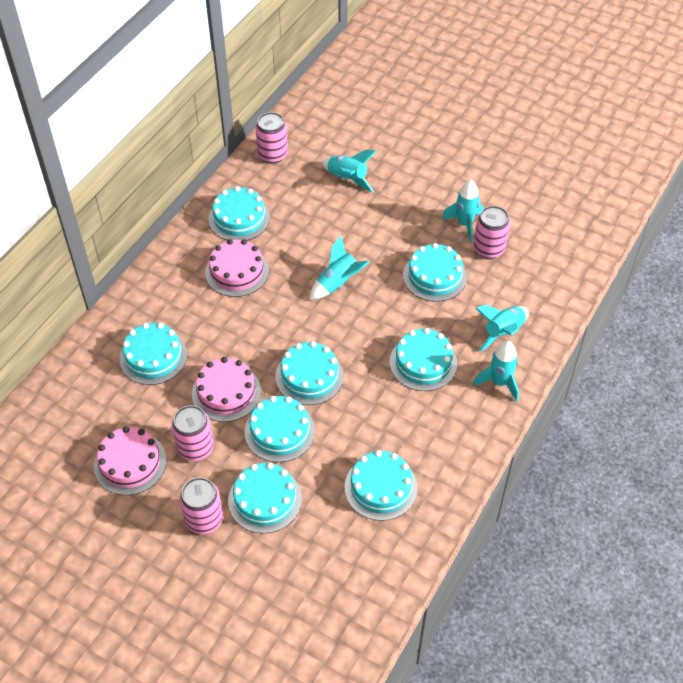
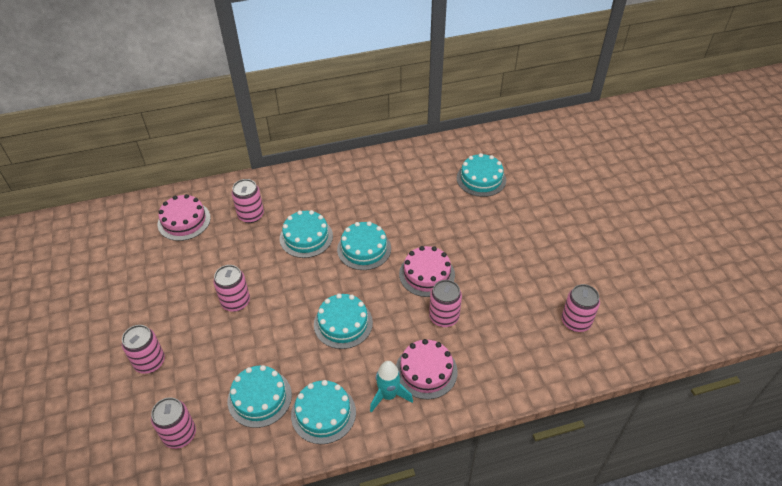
pink can: [172,405,214,461] [180,477,223,534] [255,112,288,163] [473,206,510,259] = 4 -> [122,325,165,374] [151,397,196,449] [213,265,250,312] [232,179,264,223] [429,280,462,327] [562,284,600,332] = 6
turquoise cake: [119,323,187,385] [209,186,270,241] [228,463,302,533] [245,396,315,462] [276,341,344,405] [344,450,418,521] [390,328,457,391] [403,243,467,302] = 8 -> [228,365,292,428] [280,210,333,258] [291,380,356,444] [314,293,373,349] [337,221,391,270] [457,153,506,197] = 6
turquoise rocket: [309,236,370,300] [322,150,377,192] [442,180,483,242] [473,341,519,402] [475,305,529,352] = 5 -> [370,361,413,413] = 1

